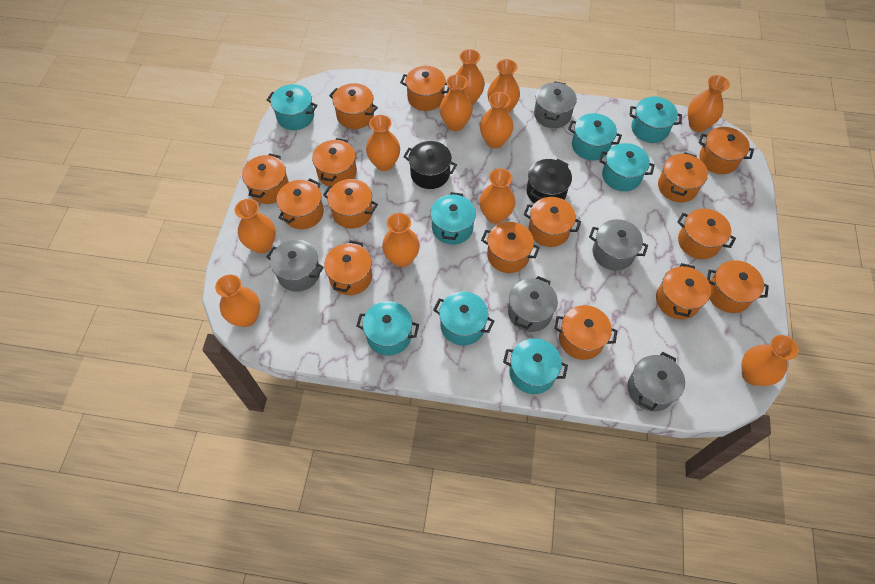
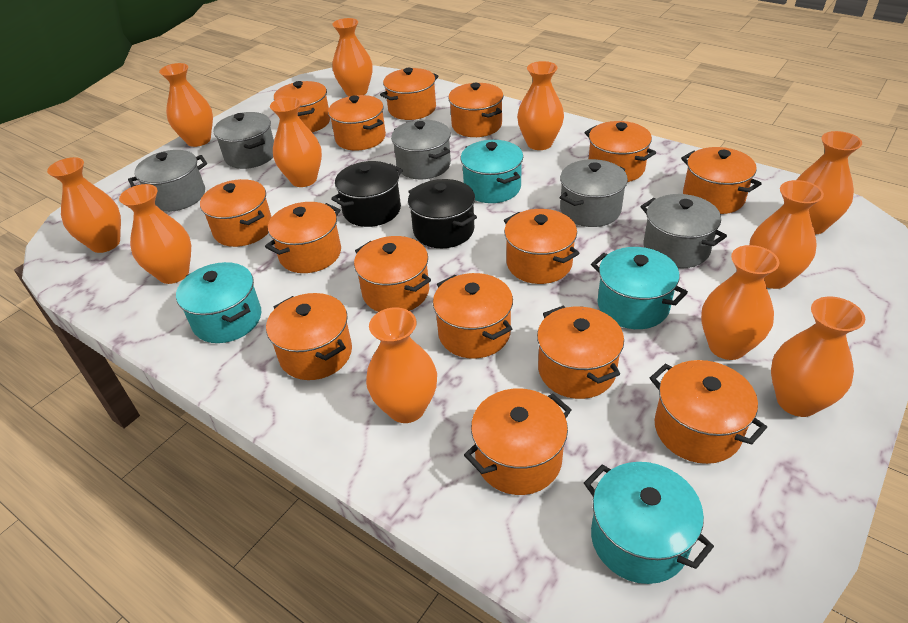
turquoise pot: [267,84,317,130] [356,301,419,356] [430,192,476,245] [433,291,494,345] [503,338,568,394] [568,113,622,160] [599,143,655,191] [629,96,682,143] = 8 -> [176,262,261,343] [461,140,523,203] [584,462,714,584] [591,247,688,329] = 4

